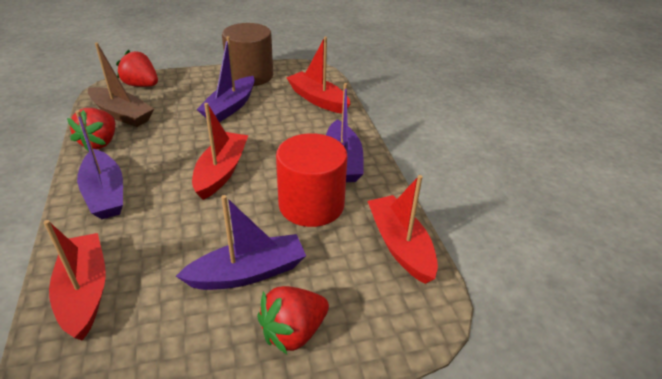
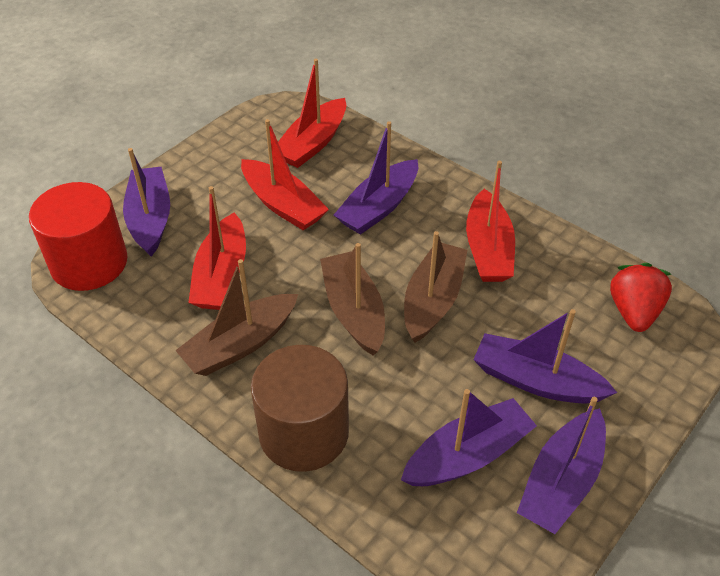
brown boat: [88,43,154,127] = 1 -> [175,259,298,376] [320,243,385,355] [404,231,467,343] = 3
purple boat: [76,110,123,219] [176,195,306,290] [197,36,255,123] [326,83,364,182] = 4 -> [123,148,170,256] [334,121,418,235] [401,389,537,486] [473,309,617,404] [517,397,606,534] = 5
red strawberry: [67,108,115,151] [116,50,158,87] [257,286,329,354] = 3 -> [610,263,672,332] = 1

